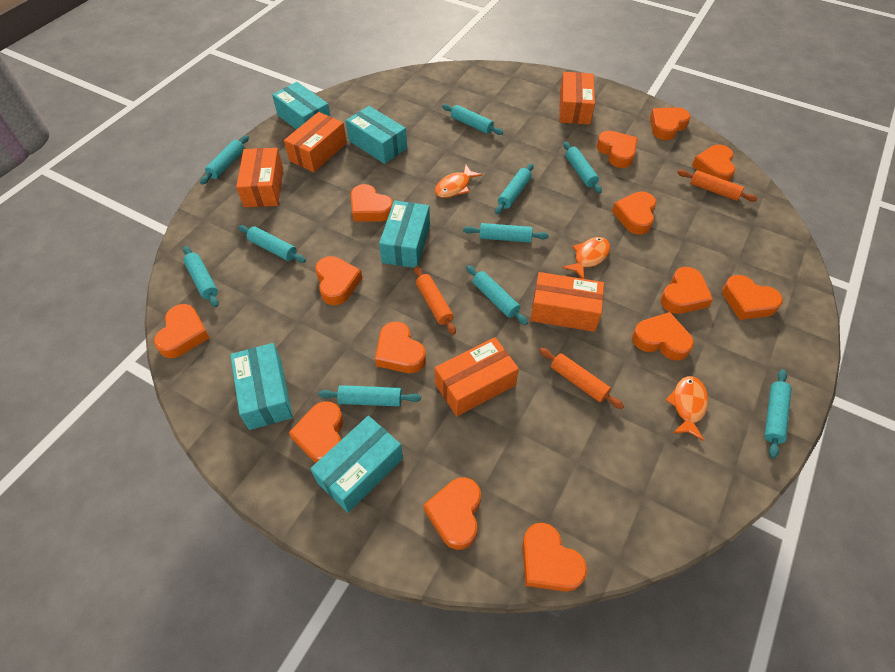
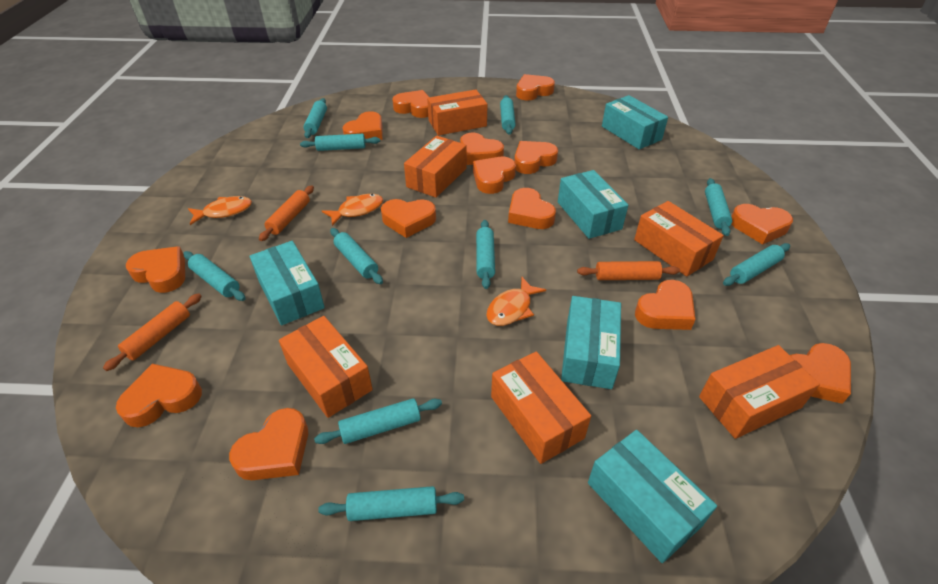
orange box: [236,148,283,207] [284,112,347,172] [435,337,519,416] [530,272,604,332] [559,72,595,125] = 5 -> [279,316,373,418] [404,136,467,198] [427,89,488,135] [491,351,591,464] [634,201,724,277] [699,345,820,439] = 6

